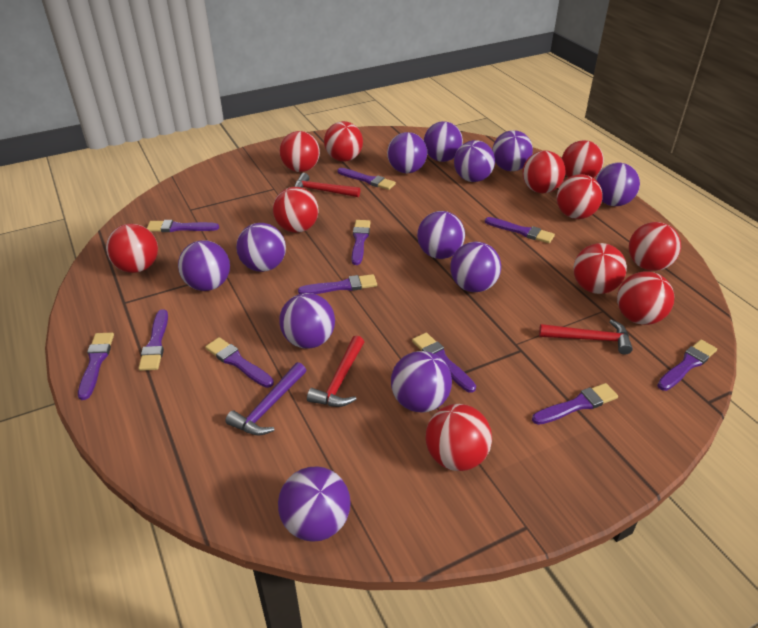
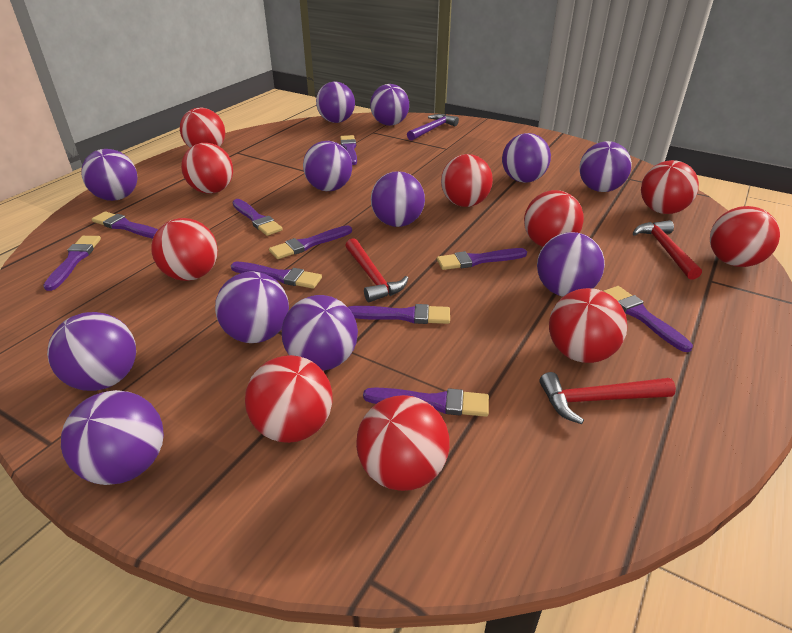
purple brush: [78,332,114,400] [138,309,168,371] [147,220,219,232] [205,337,274,388] [298,274,377,294] [337,168,396,190] [351,220,371,265] [412,333,476,393] [485,217,555,243] [532,383,618,425] [657,340,717,391] = 11 -> [43,236,101,291] [92,211,158,238] [231,262,322,289] [233,199,283,236] [269,225,352,259] [340,135,357,165] [348,304,450,324] [363,388,489,417] [437,248,527,270] [604,286,693,352] = 10
red ball: [106,224,158,273] [273,187,319,233] [280,131,320,172] [324,121,363,162] [425,404,492,471] [523,151,566,193] [557,174,602,219] [562,140,604,178] [574,243,627,294] [617,271,674,325] [629,222,681,271] = 11 -> [151,218,218,281] [180,108,225,148] [181,143,233,194] [245,355,333,443] [356,395,450,491] [441,154,493,207] [524,190,584,247] [549,288,627,363] [641,160,699,214] [710,206,780,267] = 10

